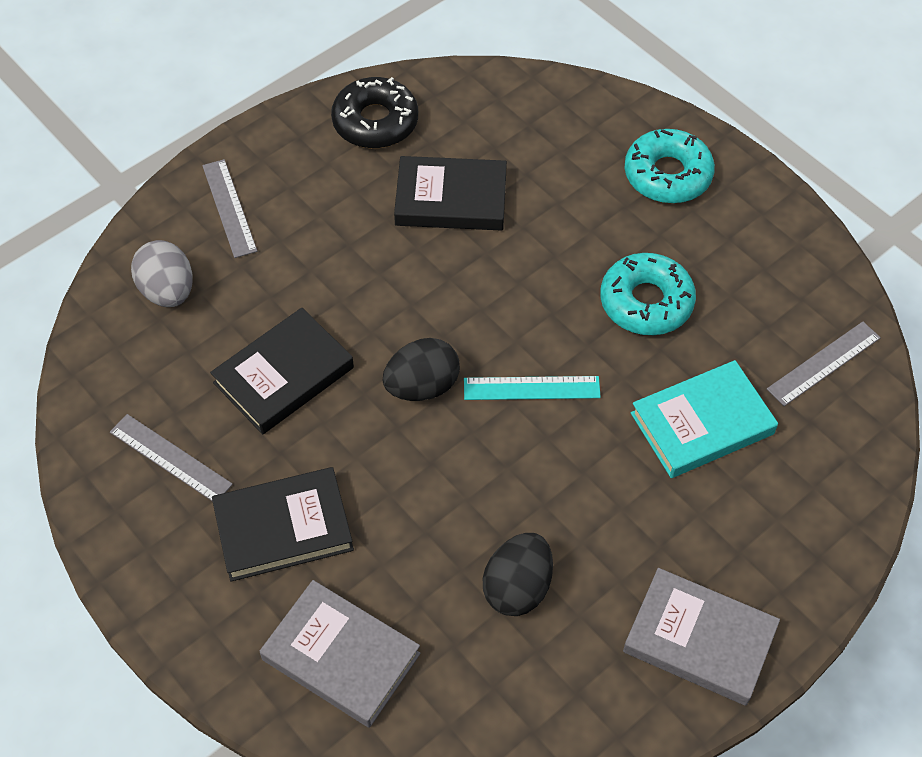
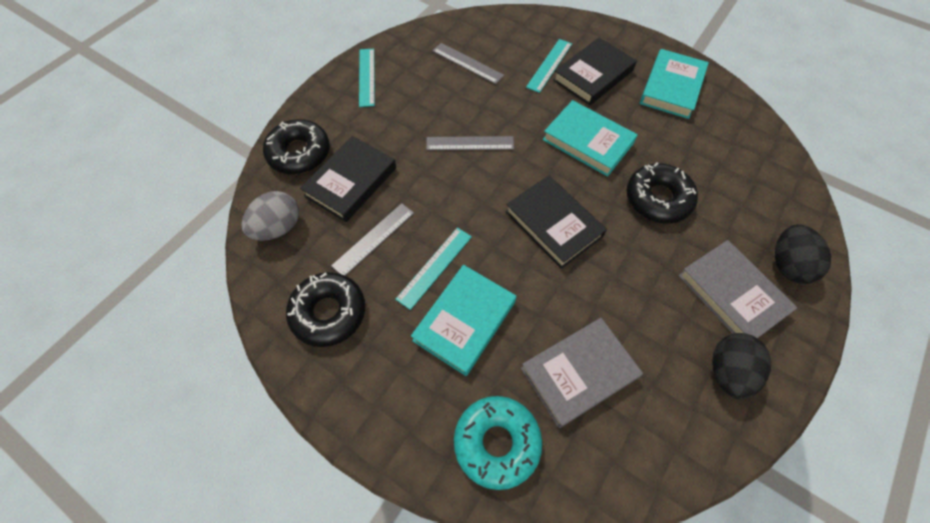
black donut: [331,77,418,148] = 1 -> [263,119,330,174] [286,272,365,347] [627,162,698,224] = 3
turquoise book: [631,360,778,478] = 1 -> [411,265,516,376] [543,100,638,177] [640,49,709,119] = 3
turquoise donut: [600,253,696,335] [625,129,715,203] = 2 -> [454,396,542,490] = 1
turquoise ruler: [464,376,601,400] = 1 -> [359,49,375,107] [395,227,472,310] [526,39,572,93] = 3

